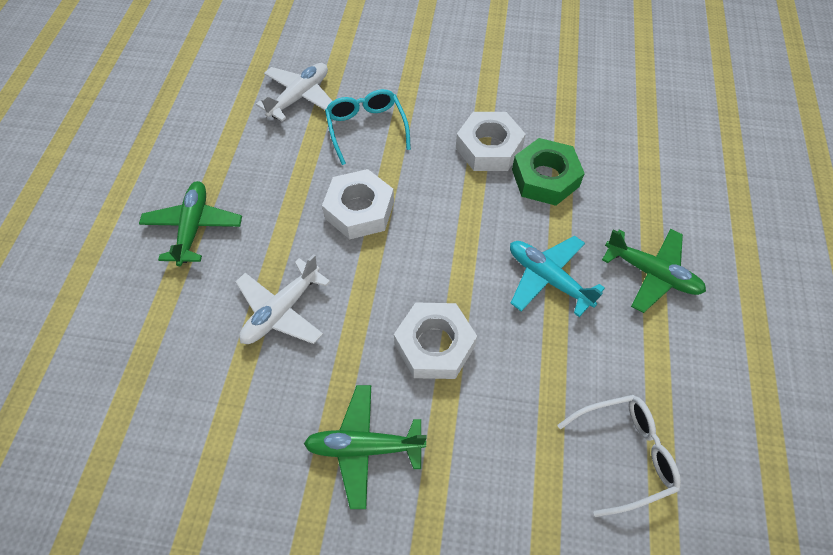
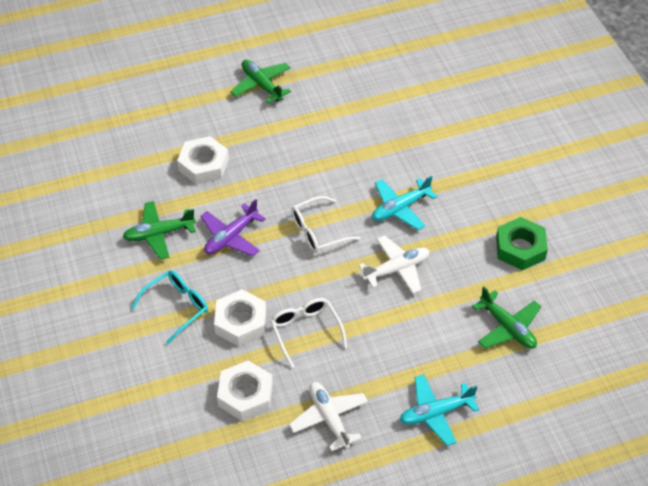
purple plane: none = 0 -> [200,199,266,256] = 1
turquoise plane: [510,236,605,317] = 1 -> [372,176,437,230] [400,374,479,446] = 2
white glasses: [557,395,681,517] = 1 -> [270,298,347,368] [291,196,361,253] = 2

